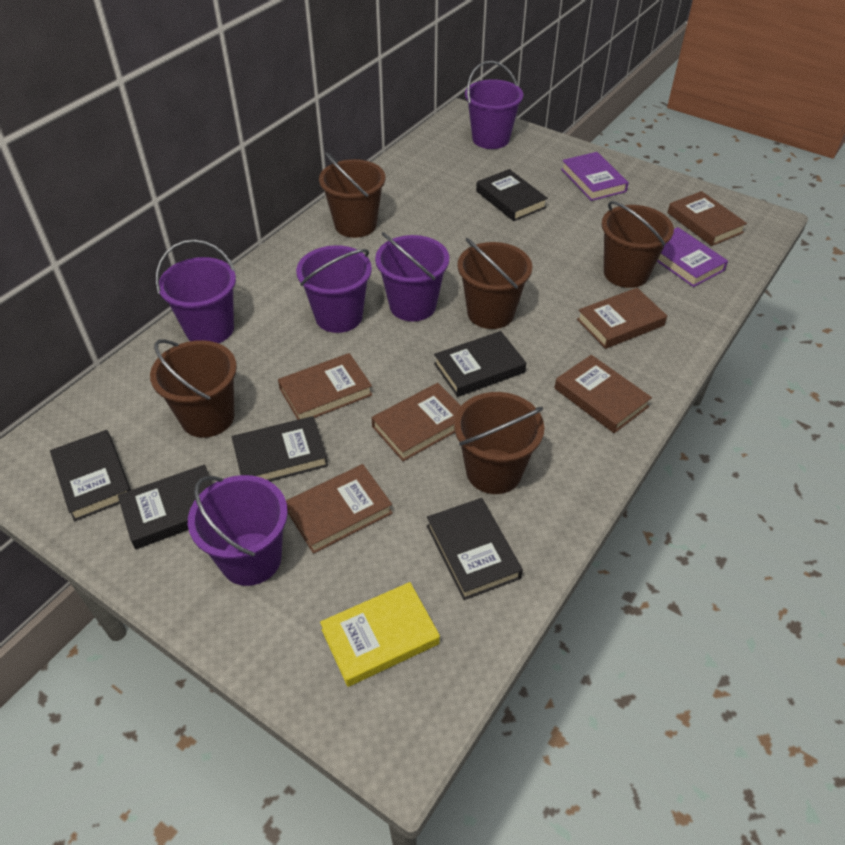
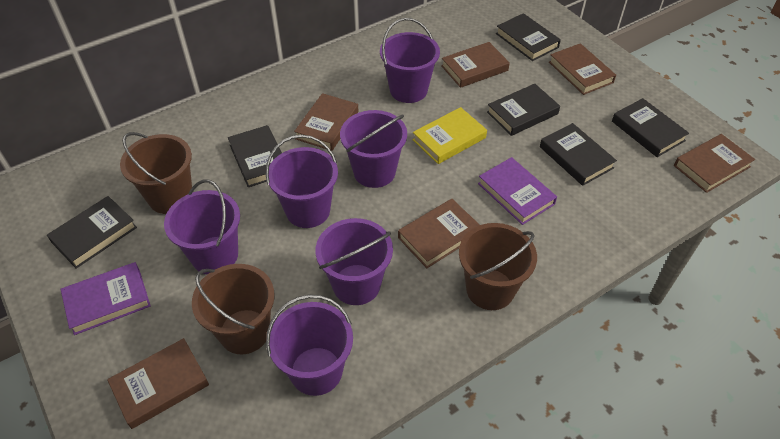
brown bucket: [150,339,237,438] [319,152,385,238] [454,392,544,494] [457,238,532,329] [601,201,674,288] = 5 -> [120,132,192,214] [192,264,275,354] [459,223,537,310] = 3
purple bucket: [156,239,236,343] [188,475,288,586] [296,245,372,333] [375,232,449,321] [465,61,523,149] = 5 -> [164,180,240,274] [266,135,338,228] [266,295,353,396] [315,218,393,305] [340,110,407,188] [380,18,440,103] = 6

